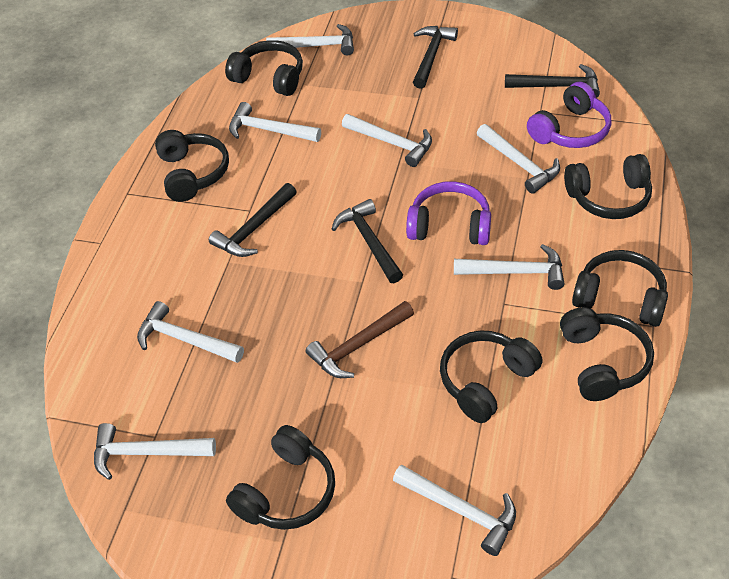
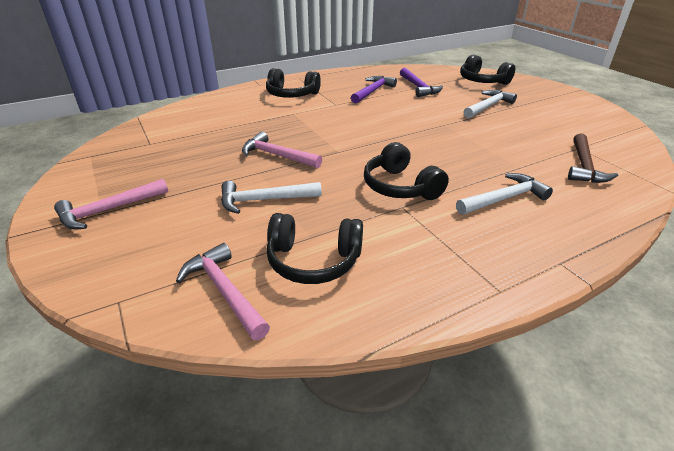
black hammer: [209,183,297,257] [332,199,403,283] [413,26,458,89] [505,64,600,98] = 4 -> none = 0
black headphones: [155,130,229,202] [225,40,303,96] [226,425,335,530] [440,330,543,423] [560,307,654,401] [564,154,652,219] [572,250,668,327] = 7 -> [266,68,321,98] [266,213,363,284] [364,142,449,200] [460,55,515,85] = 4
pink hammer: none = 0 -> [54,179,168,230] [176,243,270,340] [242,131,322,168] = 3
purple hammer: none = 0 -> [351,76,397,104] [400,68,443,97] = 2
purple headphones: [406,181,491,245] [527,82,611,148] = 2 -> none = 0
white hammer: [94,423,216,480] [137,301,244,363] [229,102,321,142] [266,24,354,55] [342,114,432,167] [393,464,516,556] [454,244,564,290] [477,124,560,194] = 8 -> [221,181,322,214] [456,173,553,215] [464,90,517,118] = 3

